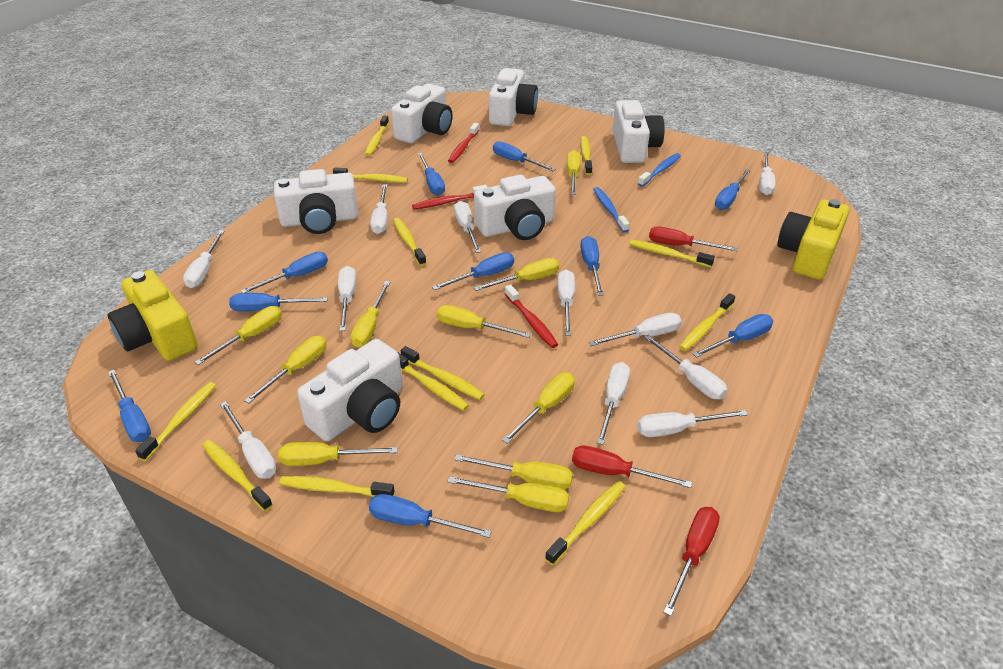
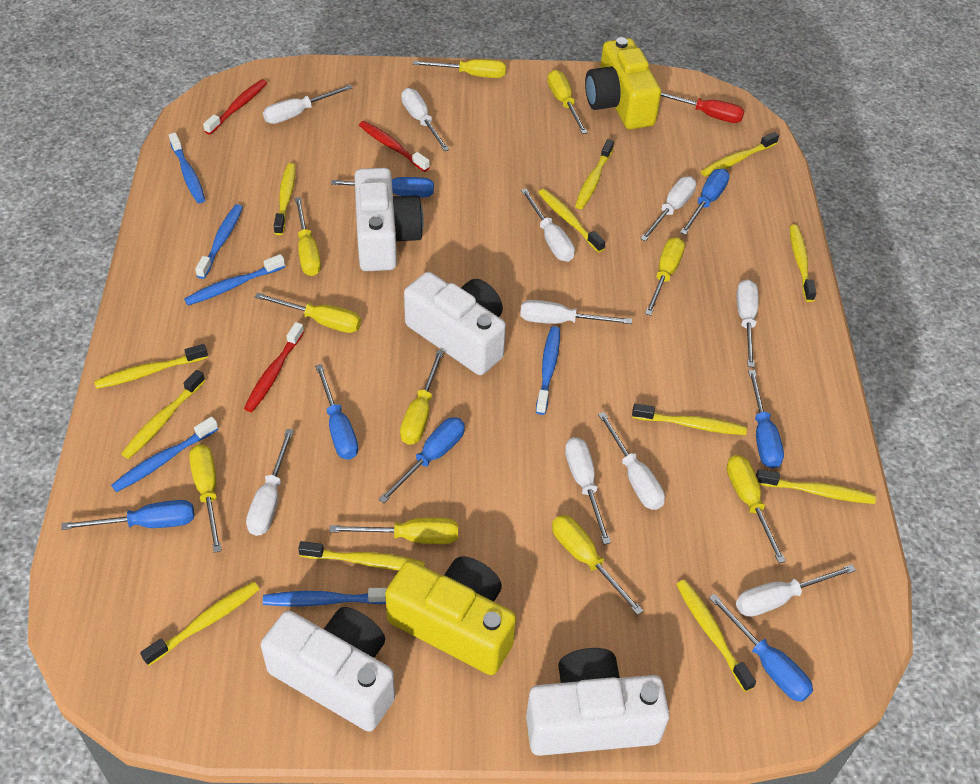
blue screwdriver: [108,369,151,442] [229,293,328,311] [241,252,328,293] [369,494,492,538] [418,153,445,195] [432,252,514,290] [493,141,556,171] [580,236,604,296] [693,314,773,358] [715,169,751,210] = 10 -> [61,500,194,530] [315,364,358,460] [331,177,434,198] [378,417,465,503] [680,169,730,235] [709,593,813,702] [748,370,784,469] = 7
blue toothbrush: [593,187,629,233] [638,153,681,187] = 2 -> [111,417,218,492] [169,133,205,203] [184,254,285,305] [195,204,243,279] [263,588,387,606] [536,326,560,415] = 6
red screwdriver: [572,446,692,488] [649,226,738,251] [663,507,720,616] = 3 -> [661,92,744,123] = 1
white camera: [274,169,359,234] [297,339,403,441] [391,84,453,144] [474,175,556,240] [489,68,538,126] [612,100,665,163] = 6 -> [261,607,395,732] [354,168,424,271] [404,272,506,375] [526,648,669,756] = 4
white screwdriver: [183,230,225,288] [220,401,276,479] [338,266,356,331] [370,184,387,234] [454,201,481,253] [557,270,575,336] [589,313,682,346] [597,362,630,445] [637,410,748,437] [644,335,727,399] [759,152,776,195] = 11 -> [246,429,294,536] [263,85,353,124] [401,88,449,151] [520,300,632,324] [521,189,575,262] [565,437,611,544] [598,412,665,510] [640,176,696,241] [736,564,856,617] [737,279,758,367] = 10

